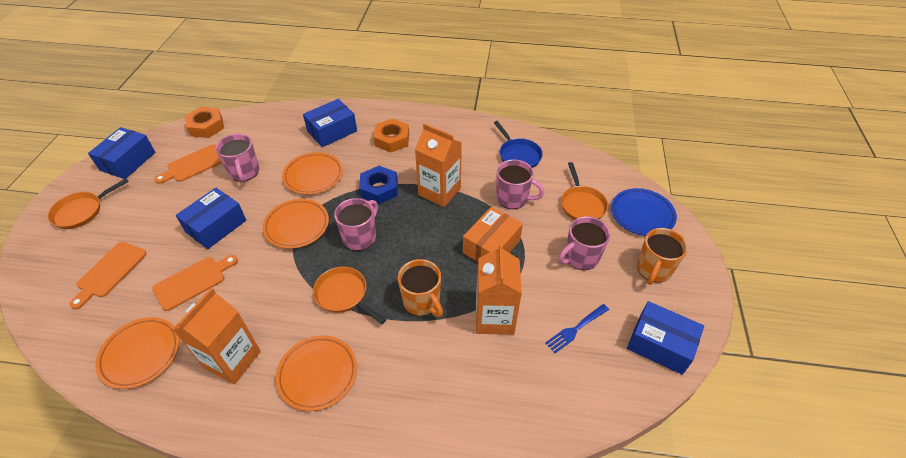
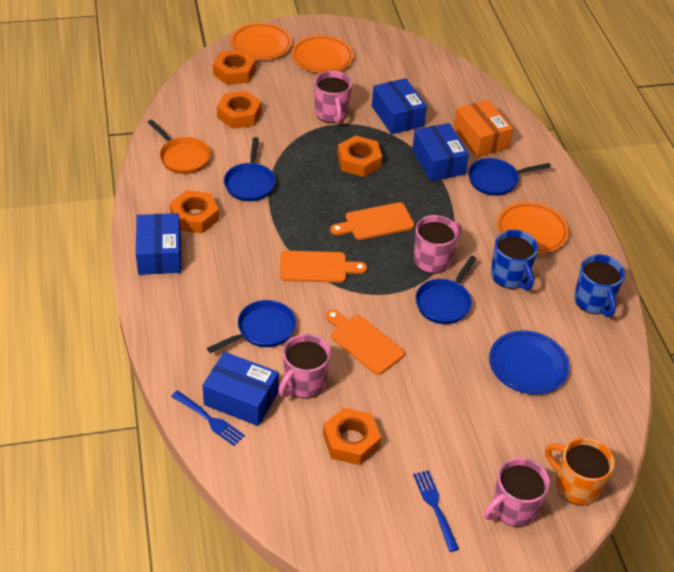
blue fork: [545,304,609,353] = 1 -> [171,390,245,446] [413,470,459,552] = 2
blue mug: none = 0 -> [491,230,538,290] [574,254,625,317] = 2
blue nut: [359,166,398,204] = 1 -> none = 0
blue pan: [494,121,543,168] = 1 -> [207,300,296,353] [224,137,276,201] [415,256,477,324] [468,158,551,196] = 4
orange carton: [172,288,261,384] [415,123,462,207] [476,243,522,335] = 3 -> none = 0
orange mug: [398,259,443,318] [637,228,688,285] = 2 -> [545,437,615,505] = 1
orange nut: [185,107,224,138] [374,118,409,153] = 2 -> [170,190,219,234] [213,49,256,85] [217,91,261,129] [323,408,381,465] [337,135,382,177] = 5
orange pan: [48,178,129,229] [313,267,386,324] [561,162,608,220] = 3 -> [148,120,211,174] = 1
orange plate: [95,317,179,389] [263,199,329,249] [276,335,357,411] [282,152,343,195] = 4 -> [231,23,292,60] [292,35,353,73] [497,202,569,254] = 3

